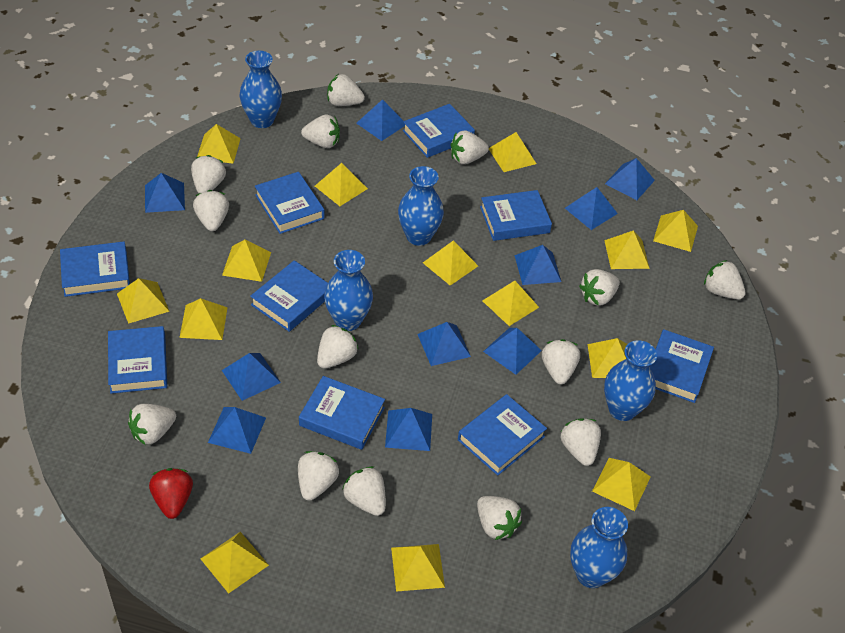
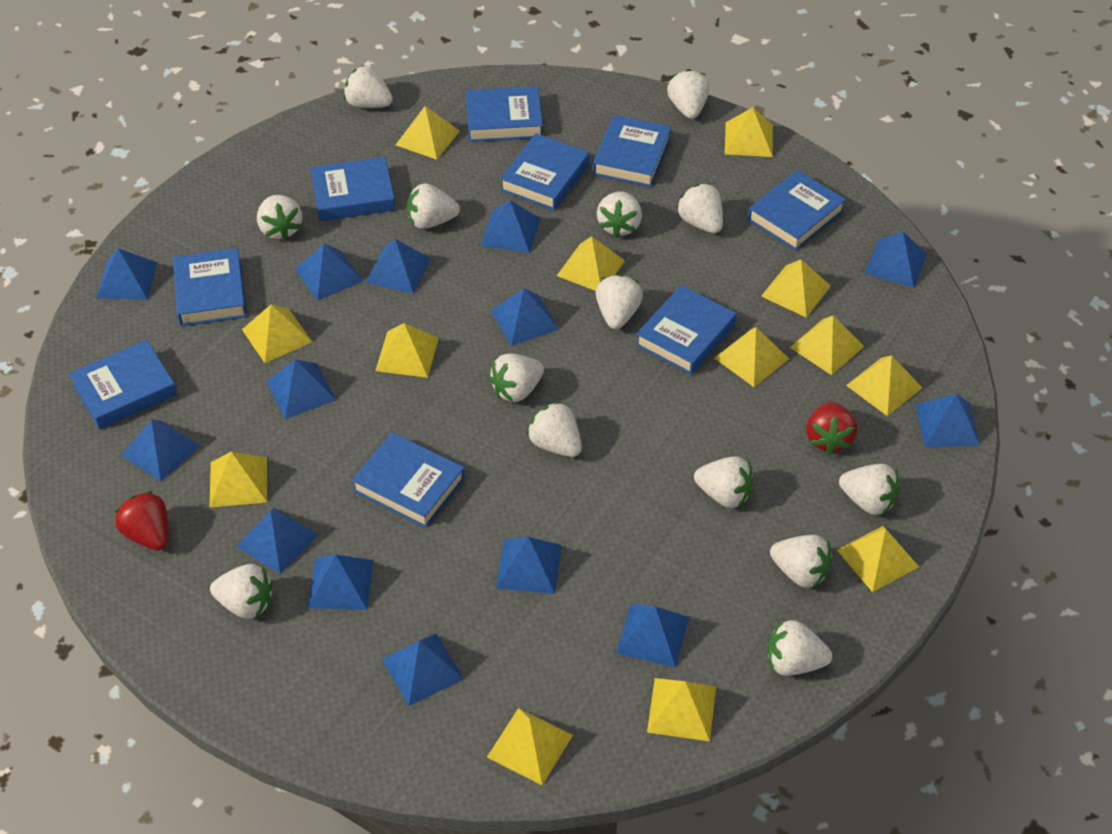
blue pyramid: [145,173,185,213] [208,407,266,454] [222,353,281,401] [356,99,405,141] [385,408,432,451] [418,322,471,366] [483,328,542,375] [514,245,561,285] [565,187,618,230] [605,158,655,200] = 10 -> [96,248,157,300] [121,420,200,481] [236,508,318,574] [266,359,336,419] [295,243,363,301] [308,554,374,610] [365,239,431,294] [382,633,464,706] [481,200,540,253] [491,288,559,346] [496,537,562,594] [616,604,689,668] [864,232,927,288] [915,394,980,447] = 14
blue vase: [240,51,282,128] [324,250,373,331] [398,166,444,246] [570,507,628,588] [604,340,657,421] = 5 -> none = 0
red strawberry: [149,468,193,519] = 1 -> [115,491,168,551] [806,401,857,454] = 2
yellow pyramid: [117,278,170,324] [179,298,228,340] [197,124,241,164] [201,532,269,594] [222,240,271,282] [315,163,368,206] [391,544,445,592] [423,241,478,286] [482,281,539,326] [489,132,536,172] [588,338,627,378] [592,458,651,511] [604,230,650,269] [653,210,698,252] = 14 -> [210,452,267,507] [242,304,312,363] [375,323,439,378] [396,106,459,160] [487,708,573,785] [557,236,625,291] [647,678,716,741] [715,327,789,387] [725,107,773,157] [761,260,831,318] [790,316,864,375] [837,526,919,592] [846,355,922,416] = 13

